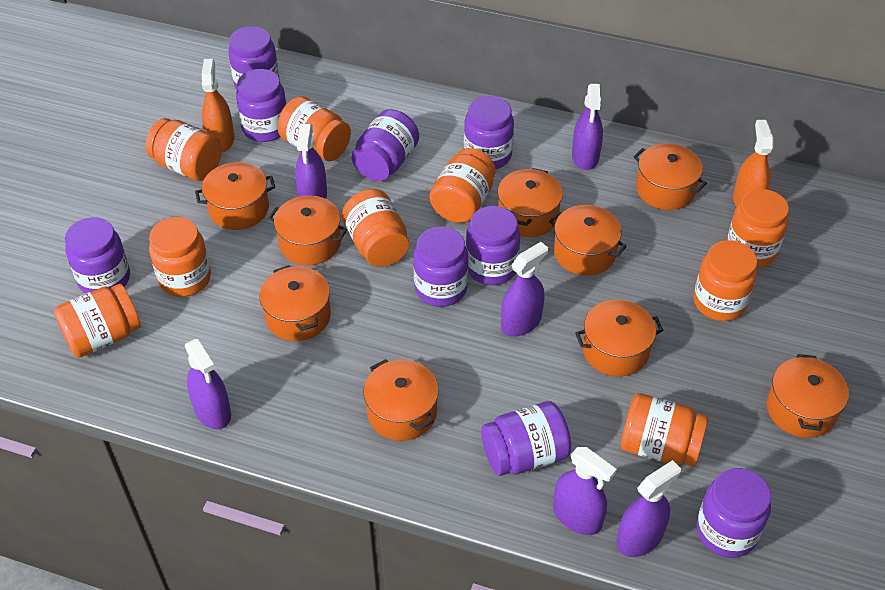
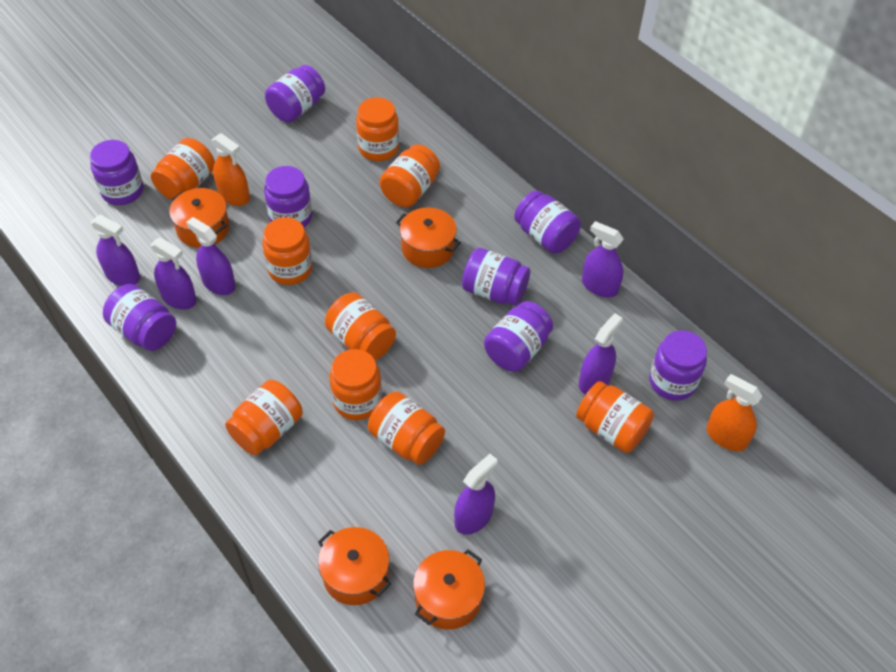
orange pot: [195,162,275,230] [260,265,331,341] [268,195,348,265] [363,359,439,441] [498,168,563,237] [549,205,627,275] [575,300,663,377] [633,144,707,210] [767,354,849,438] = 9 -> [169,188,229,248] [318,527,391,605] [396,207,461,268] [413,549,485,630] = 4
purple jar: [65,217,130,294] [228,26,279,90] [236,69,286,142] [352,109,419,181] [414,227,468,307] [464,96,514,169] [466,206,520,285] [481,401,571,476] [696,468,771,558] = 9 -> [90,140,144,205] [103,284,176,351] [264,166,312,227] [265,65,325,123] [462,248,530,306] [484,301,553,372] [514,190,581,254] [649,330,707,401] = 8

